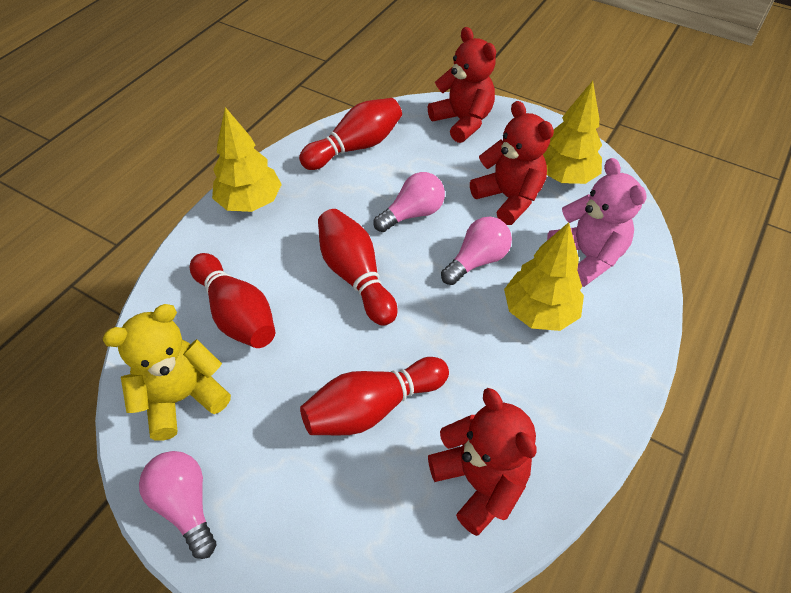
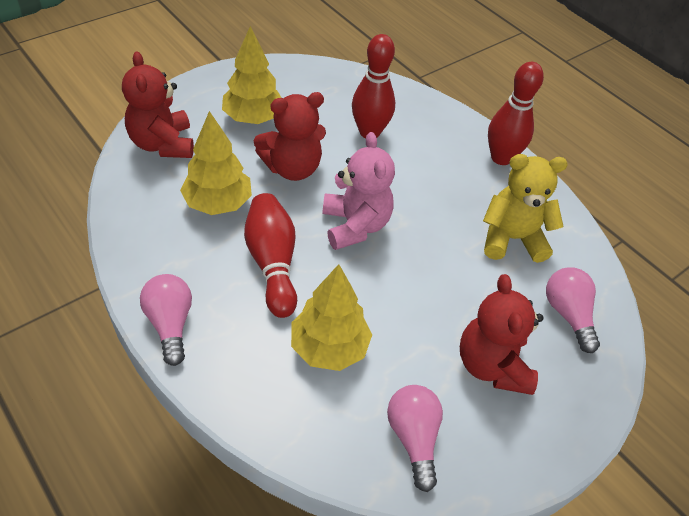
red bowling pin: [190,253,275,348] [299,98,402,170] [300,357,449,436] [318,209,397,326] = 4 -> [244,193,297,318] [352,34,395,138] [488,62,544,165] = 3

